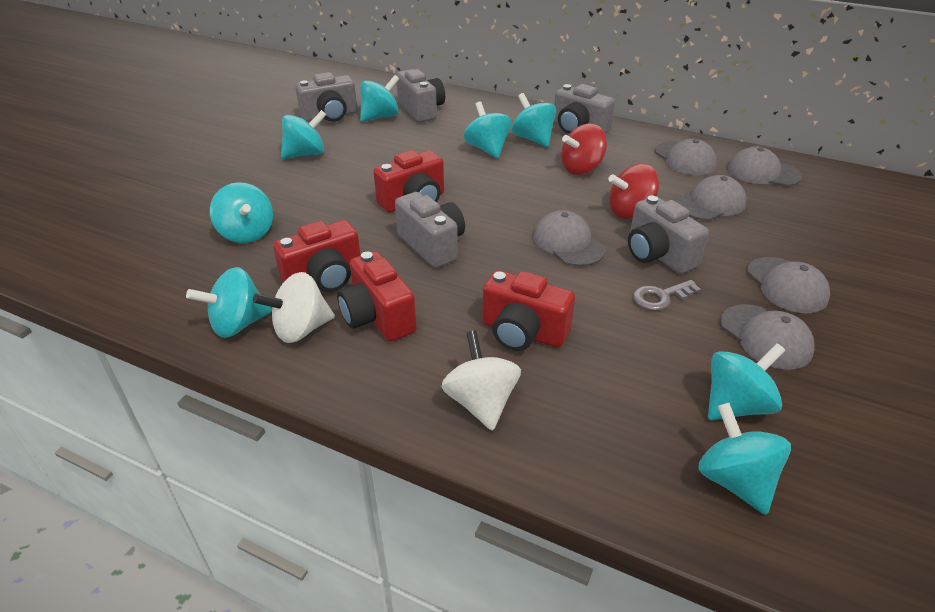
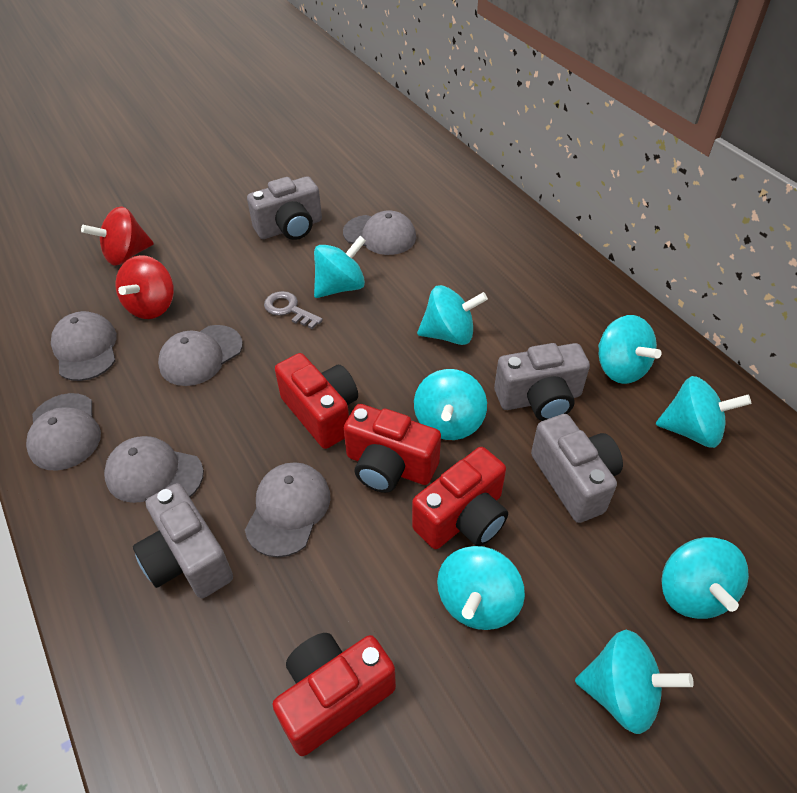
grey camera: [295,72,357,122] [395,192,465,268] [396,69,445,122] [554,84,615,134] [628,196,709,274] = 5 -> [133,483,233,598] [247,176,322,240] [494,343,590,421] [531,414,623,523] = 4
white spinning top: [253,272,335,343] [441,331,521,431] = 2 -> none = 0

